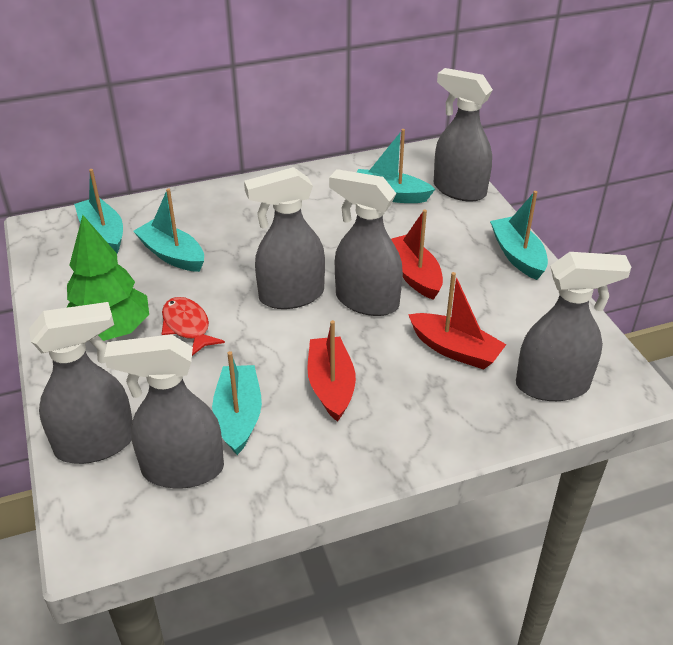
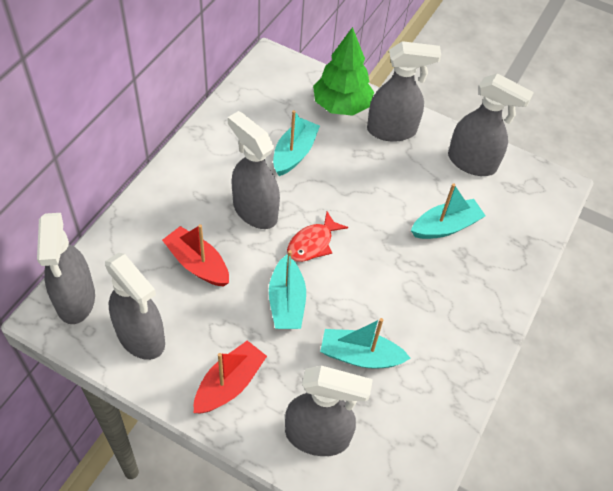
red boat: [307,320,356,422] [391,209,443,300] [408,272,507,369] = 3 -> [162,224,229,287] [194,340,267,413] = 2
turquoise boat: [74,169,123,253] [133,188,204,272] [212,351,262,455] [357,129,435,203] [490,191,548,280] = 5 -> [269,250,306,329] [273,110,320,176] [320,318,411,368] [411,183,485,239] = 4

